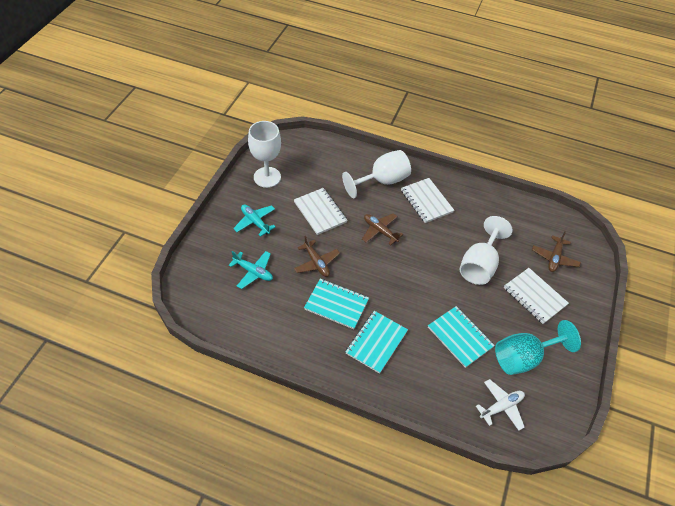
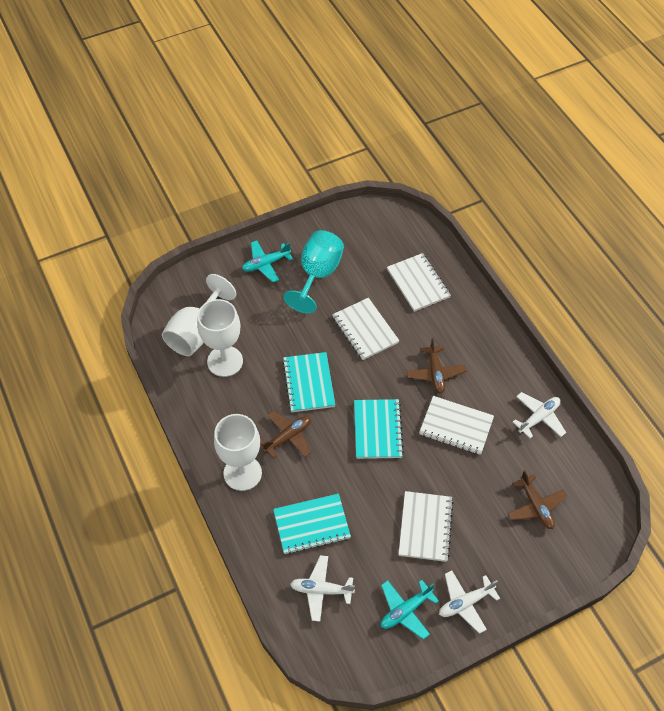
white notebook: [294,188,347,235] [401,178,454,223] [504,268,569,324] = 3 -> [332,298,400,360] [387,253,451,312] [399,491,453,562] [419,396,494,455] = 4
white plane: [476,379,525,431] = 1 -> [290,555,355,622] [439,570,500,634] [513,392,566,439] = 3

